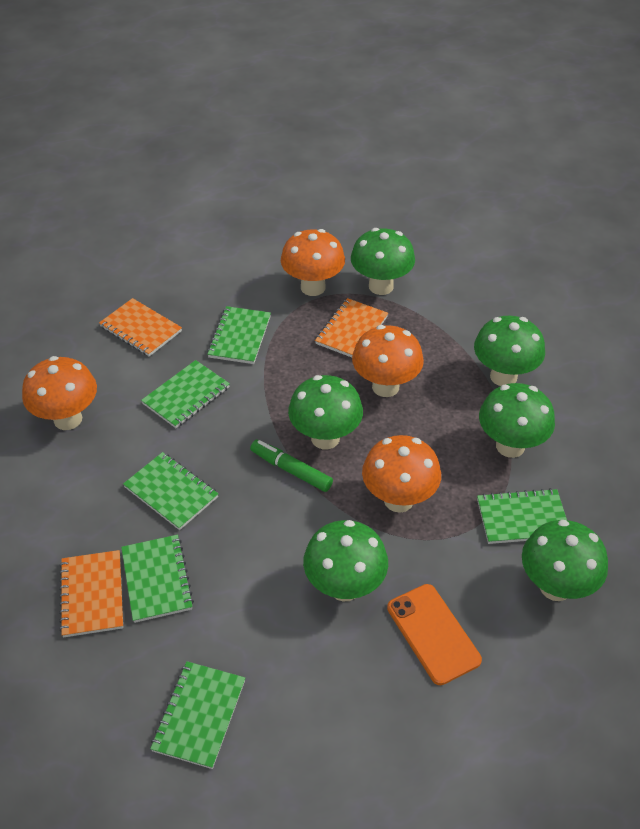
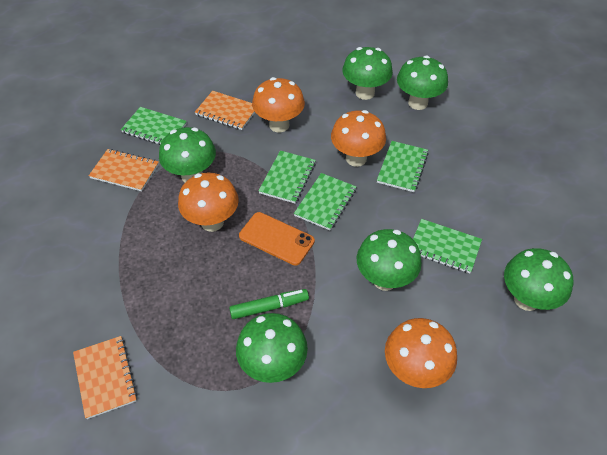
green notebook: [121,535,194,623] [123,452,218,530] [141,360,230,428] [150,661,245,769] [207,306,271,364] [477,488,567,544] = 6 -> [121,107,187,145] [258,150,316,204] [294,173,356,230] [377,141,429,192] [413,219,482,273] = 5

